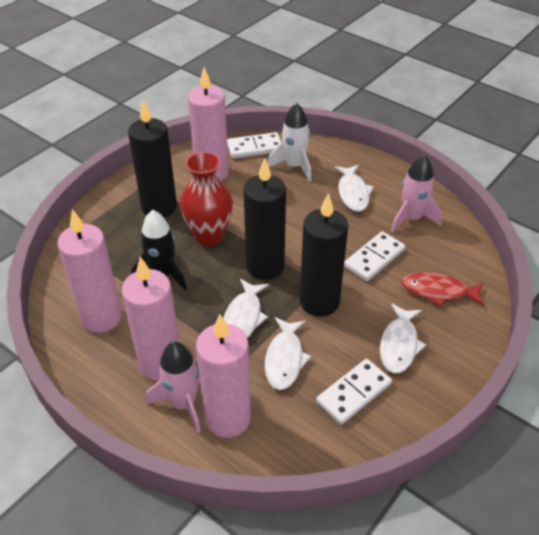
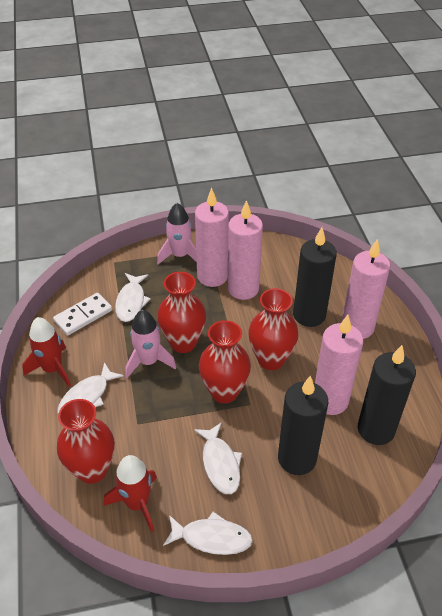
black rocket: [131,210,187,290] = 1 -> none = 0
red fish: [401,272,484,306] = 1 -> none = 0
red rocket: none = 0 -> [22,317,71,387] [104,455,157,532] = 2
red vase: [180,152,233,246] = 1 -> [57,399,115,484] [157,272,206,353] [199,320,251,403] [248,288,299,370] = 4
white domino: [227,132,281,159] [316,359,392,425] [344,231,405,281] = 3 -> [53,293,112,336] = 1
white rocket: [268,103,311,182] = 1 -> none = 0

